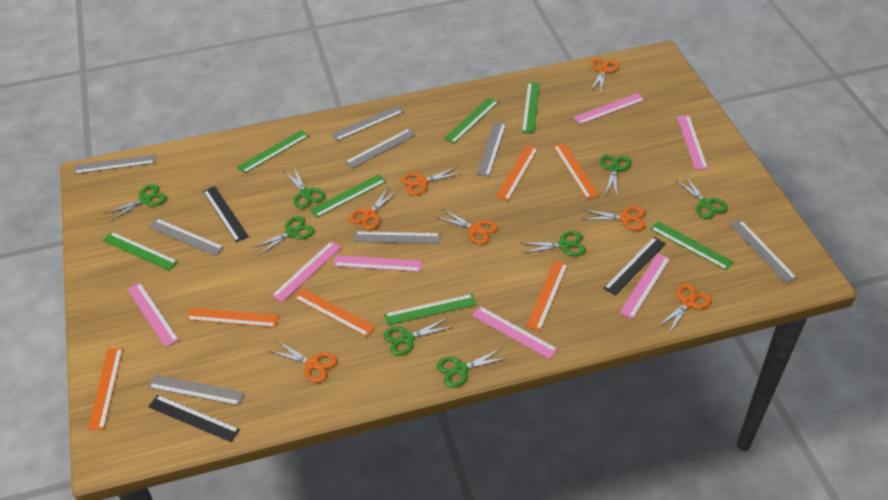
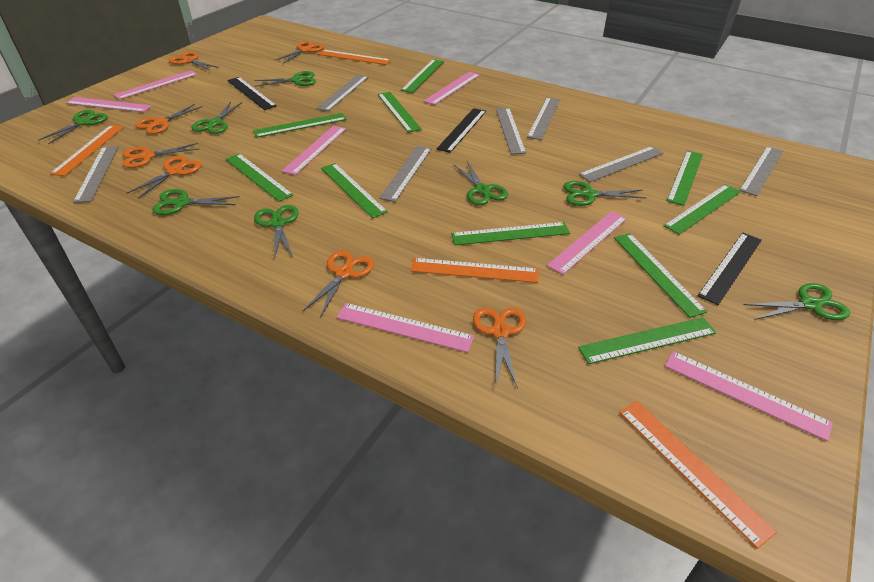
green ruler: [103,232,178,271] [237,130,309,174] [310,174,386,217] [384,294,476,325] [444,97,499,144] [522,82,540,133] [650,221,733,270] = 7 -> [226,153,294,202] [253,113,347,138] [321,163,388,218] [378,92,422,133] [401,59,444,93] [451,222,570,245] [578,317,717,364] [614,233,707,318] [664,184,741,235] [667,151,703,206] = 10
grey ruler: [74,154,155,174] [148,218,224,256] [148,375,244,406] [331,105,404,141] [345,128,416,169] [354,231,440,244] [477,122,506,176] [730,220,797,284] = 8 -> [73,146,119,203] [316,74,369,111] [379,146,431,202] [496,108,526,154] [527,97,560,140] [579,146,663,182] [739,146,783,196] = 7
orange ruler: [88,348,123,430] [186,308,279,327] [294,288,375,337] [496,145,538,201] [526,260,568,331] [553,143,599,199] = 6 -> [50,125,124,176] [318,50,391,65] [411,258,538,283] [619,401,777,549] = 4

